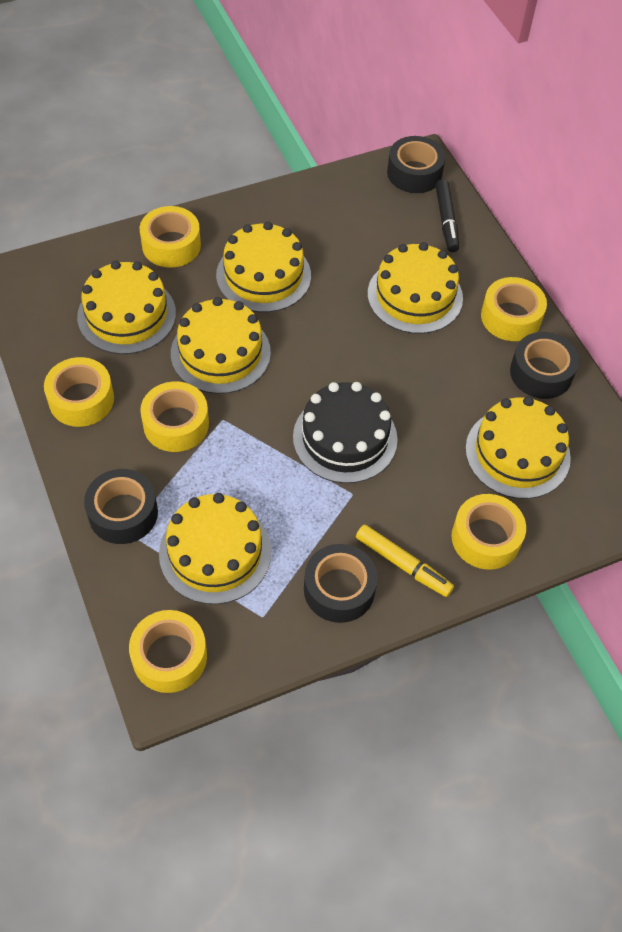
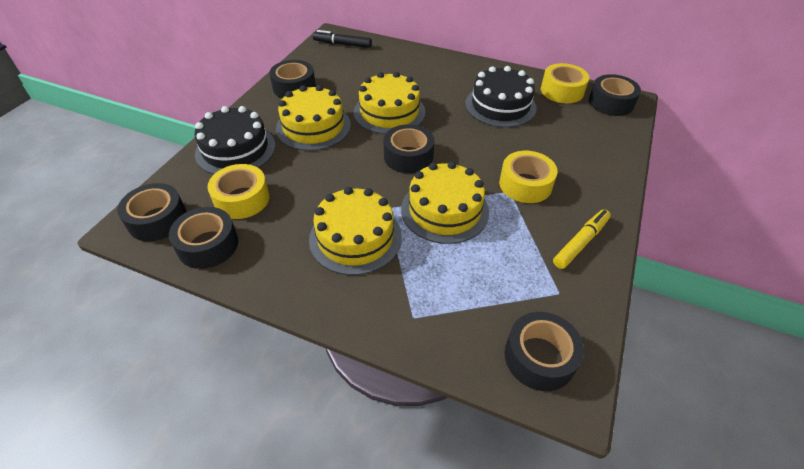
black cake: [293,382,398,483] = 1 -> [194,106,275,174] [465,66,537,127] = 2
black tape: [84,469,158,544] [304,544,378,623] [387,136,445,193] [510,332,579,399] = 4 -> [117,183,187,241] [169,207,238,269] [269,60,316,98] [384,124,434,173] [505,312,584,391] [589,74,641,116] = 6
yellow cake: [77,261,176,354] [159,493,271,604] [171,297,271,394] [216,222,311,312] [368,242,463,334] [465,396,571,499] = 6 -> [276,85,351,151] [309,187,402,275] [354,72,426,134] [401,161,489,244] = 4
yellow tape: [44,357,114,427] [129,610,207,693] [140,206,201,268] [140,381,209,452] [451,494,526,570] [481,277,547,341] = 6 -> [208,164,269,219] [499,151,558,203] [541,63,589,103] = 3

